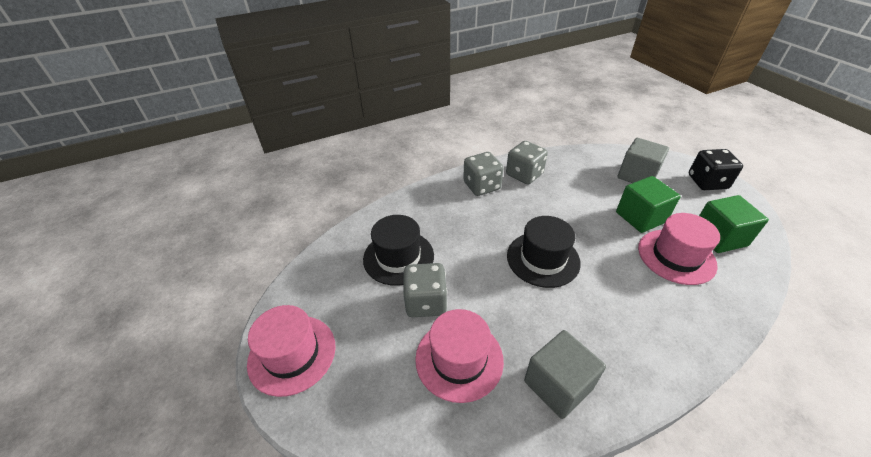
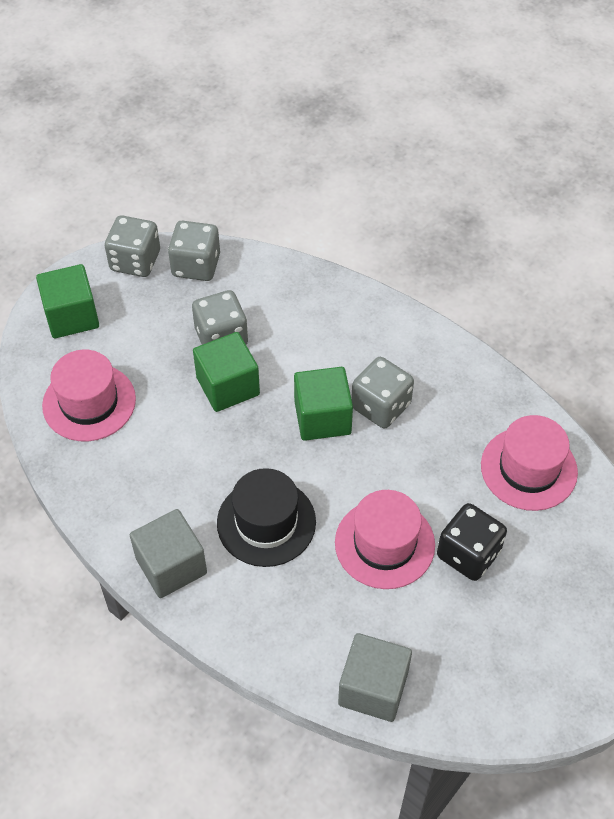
black hat: [363,215,434,286] [507,216,581,288] = 2 -> [217,468,316,567] = 1
green cube: [616,176,681,233] [699,195,769,253] = 2 -> [36,264,99,338] [193,332,260,412] [294,367,353,441] = 3
grey dice: [403,263,447,317] [463,152,504,196] [506,141,548,184] = 3 -> [105,215,160,277] [168,221,220,281] [192,290,248,345] [351,357,414,428] = 4

